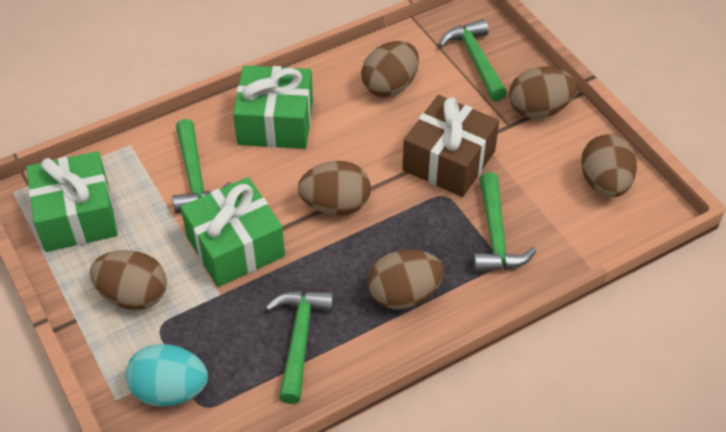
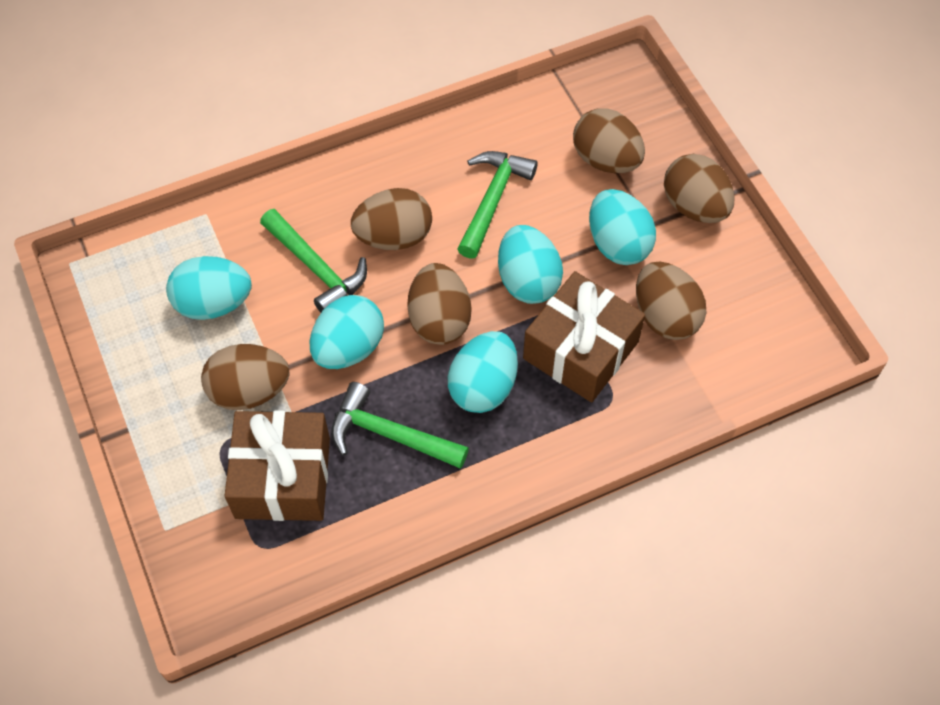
brown gift: [402,95,499,197] = 1 -> [225,410,330,521] [523,271,645,402] = 2
green gift: [26,151,118,252] [181,177,285,287] [233,65,313,149] = 3 -> none = 0
green hammer: [172,119,232,214] [266,291,334,404] [439,19,507,101] [473,172,536,272] = 4 -> [260,209,367,312] [331,382,469,469] [457,151,538,259] = 3
turquoise egg: [125,344,208,407] = 1 -> [166,256,252,320] [310,295,384,369] [448,331,518,413] [498,225,563,304] [589,189,656,265] = 5

